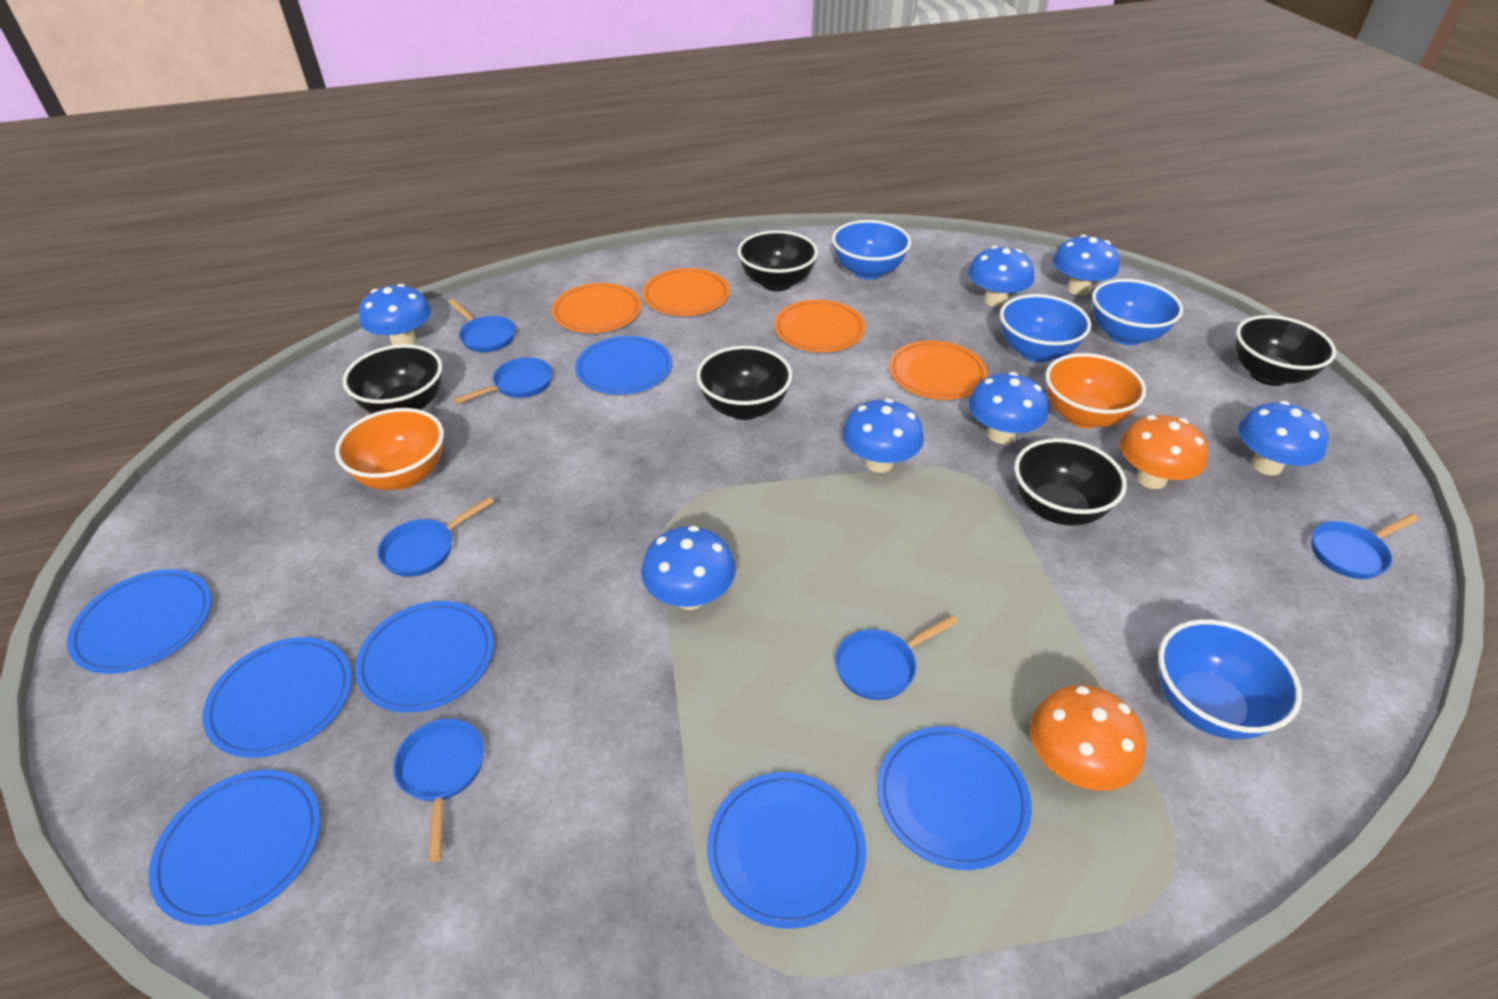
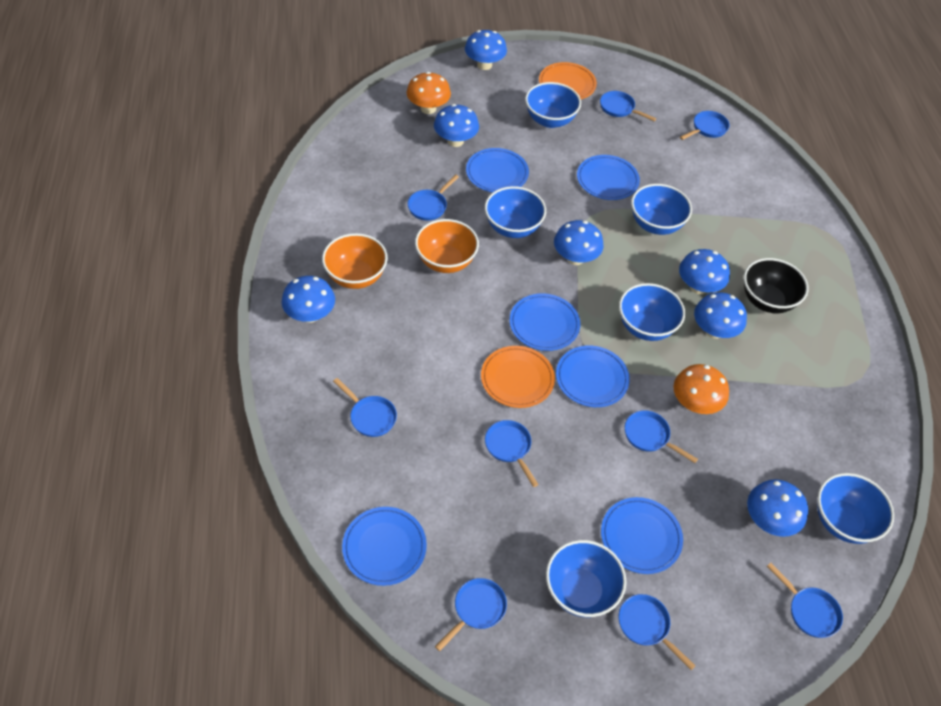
black bowl: [343,344,442,414] [696,346,792,420] [738,230,818,291] [1014,438,1127,526] [1236,315,1336,386] = 5 -> [744,258,809,313] = 1
blue bowl: [832,220,911,280] [1000,294,1091,362] [1092,279,1183,345] [1158,619,1302,739] = 4 -> [485,186,546,238] [525,82,581,128] [546,540,626,617] [619,283,685,341] [631,184,692,235] [817,473,894,544] = 6
blue pan: [377,497,494,577] [393,718,484,862] [448,299,516,352] [454,357,553,404] [835,615,958,700] [1311,514,1419,579] = 6 -> [333,378,397,437] [408,174,459,221] [435,578,507,651] [485,420,538,487] [600,91,656,121] [618,594,695,670] [625,410,698,463] [680,111,729,140] [767,563,843,638] = 9
blue plate: [67,569,212,674] [148,770,321,925] [202,637,352,758] [355,601,494,713] [575,336,672,395] [707,772,866,929] [877,726,1032,870] = 7 -> [342,507,427,586] [466,148,529,193] [509,293,580,351] [556,345,630,407] [577,155,640,200] [601,497,683,574] = 6
orange plate: [551,283,641,333] [642,268,730,316] [774,300,866,352] [889,340,987,400] = 4 -> [481,346,555,408] [539,62,597,99] = 2

